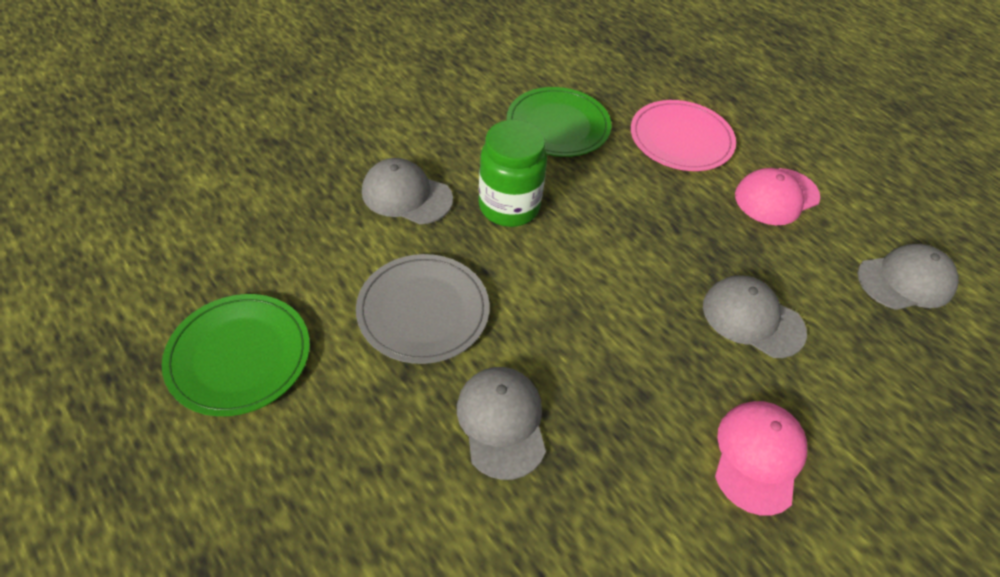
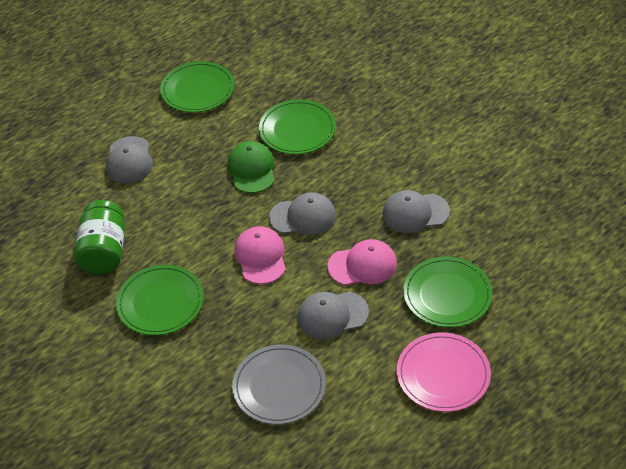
green cap: none = 0 -> [228,141,275,193] = 1
green plate: [162,294,310,416] [507,87,611,157] = 2 -> [116,265,204,336] [160,61,235,113] [259,99,336,154] [403,257,493,328] = 4

